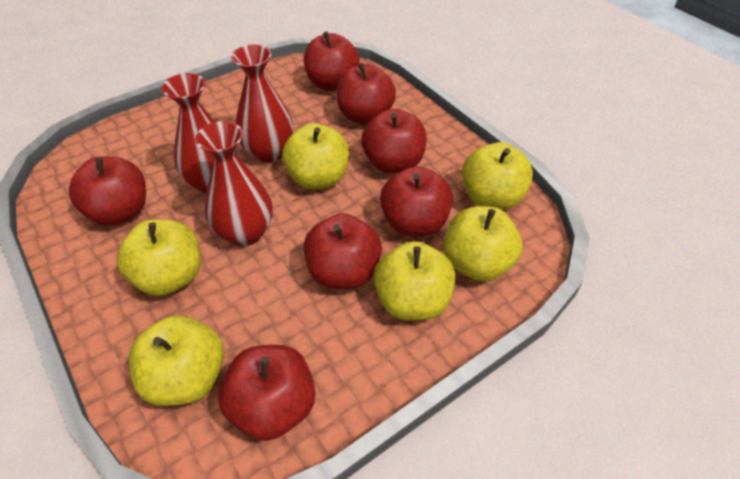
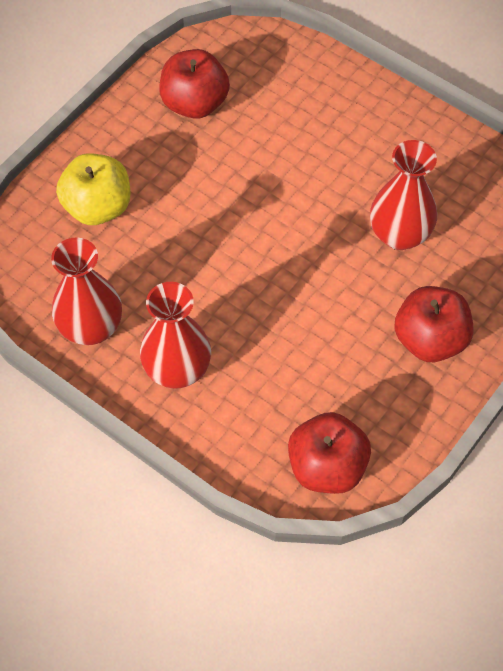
red apple: [69,156,146,226] [219,345,315,441] [303,213,382,289] [304,32,359,90] [336,63,396,124] [362,109,427,173] [380,166,453,236] = 7 -> [159,49,230,119] [288,412,371,494] [394,286,474,362] = 3
yellow apple: [117,219,201,296] [129,315,224,406] [282,123,349,189] [373,241,455,320] [443,206,523,281] [462,142,533,210] = 6 -> [56,153,130,225] = 1

